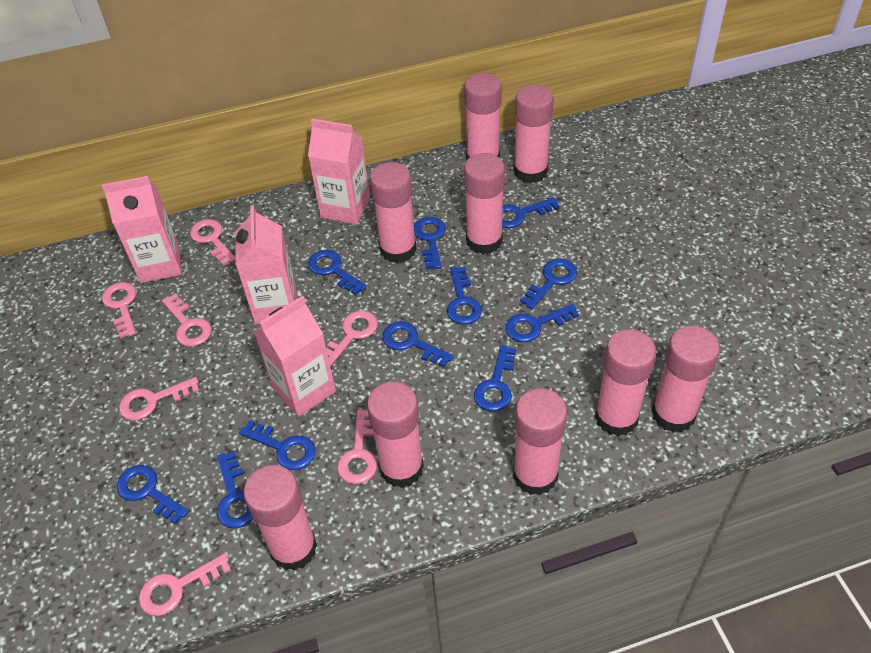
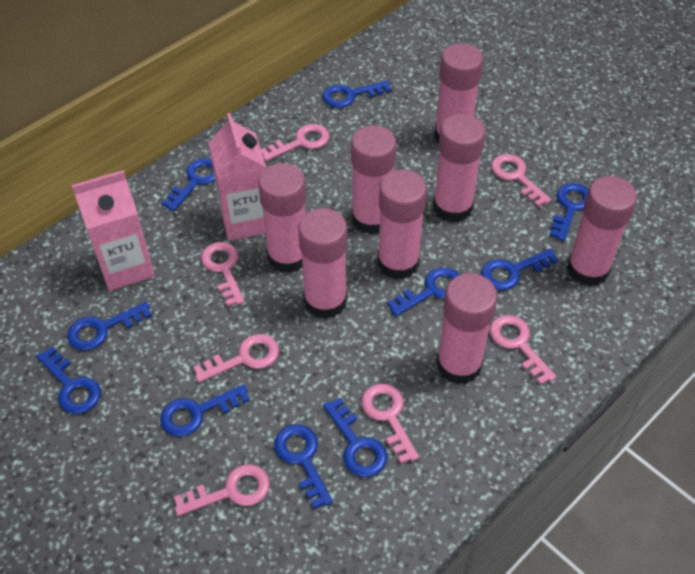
blue key: [117,465,189,525] [217,451,254,529] [239,420,316,470] [308,250,367,295] [382,321,454,367] [414,217,446,269] [447,267,482,324] [474,345,516,412] [502,197,560,228] [505,304,579,343] [520,258,577,309] = 11 -> [36,347,101,414] [67,302,152,351] [160,384,250,437] [162,158,215,211] [274,424,333,509] [322,80,391,108] [323,398,387,477] [387,267,460,316] [481,248,559,290] [549,183,589,241] = 10
pink carton: [102,176,182,283] [236,205,297,324] [254,296,336,417] [308,119,370,225] = 4 -> [72,170,155,291] [209,113,266,241] = 2
pink glue stick: [243,465,317,571] [367,382,424,488] [370,162,417,263] [464,73,502,161] [464,153,505,254] [513,84,554,183] [513,388,567,495] [595,329,656,436] [652,326,720,433] = 9 -> [258,163,306,273] [298,208,347,319] [351,125,397,235] [378,170,427,279] [433,114,486,223] [434,43,483,144] [436,273,498,385] [567,176,637,287] = 8

